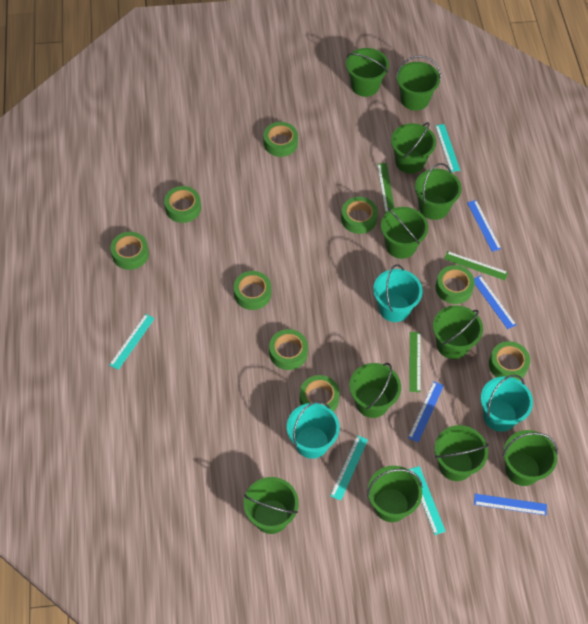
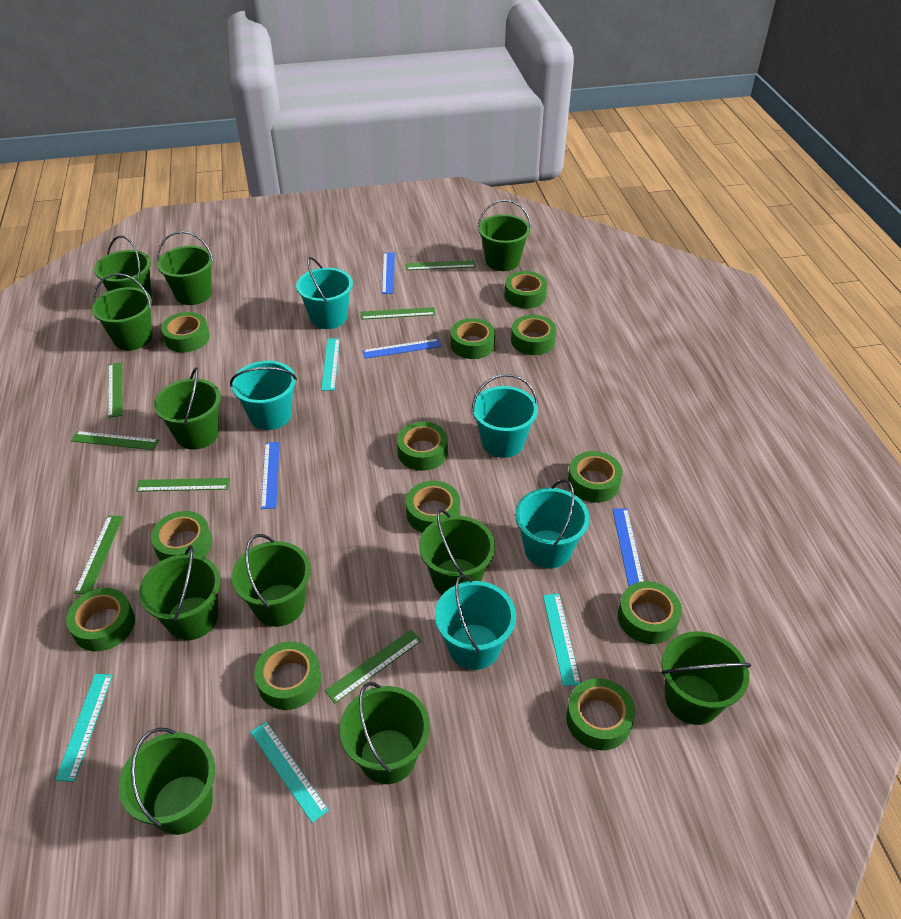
green ruler: [377,163,394,213] [409,332,421,392] [444,251,508,280] = 3 -> [71,431,159,450] [74,515,123,594] [108,362,122,418] [136,478,230,492] [325,629,422,703] [361,307,436,320] [406,260,476,270] = 7
green tape: [110,232,149,270] [164,186,201,223] [234,271,271,310] [263,122,298,157] [269,329,308,370] [300,375,340,412] [341,197,378,234] [436,265,475,304] [489,341,530,380] = 9 -> [66,588,135,651] [151,511,212,561] [161,312,210,352] [254,641,321,710] [397,422,448,471] [406,481,460,533] [451,318,495,359] [505,271,547,308] [511,315,557,355] [566,678,635,750] [568,451,623,503] [618,581,682,644] = 12
turquoise bucket: [287,401,340,459] [373,264,423,322] [481,375,533,432] = 3 -> [230,361,297,430] [296,257,353,329] [435,574,516,670] [472,374,538,458] [515,479,590,568] = 5

